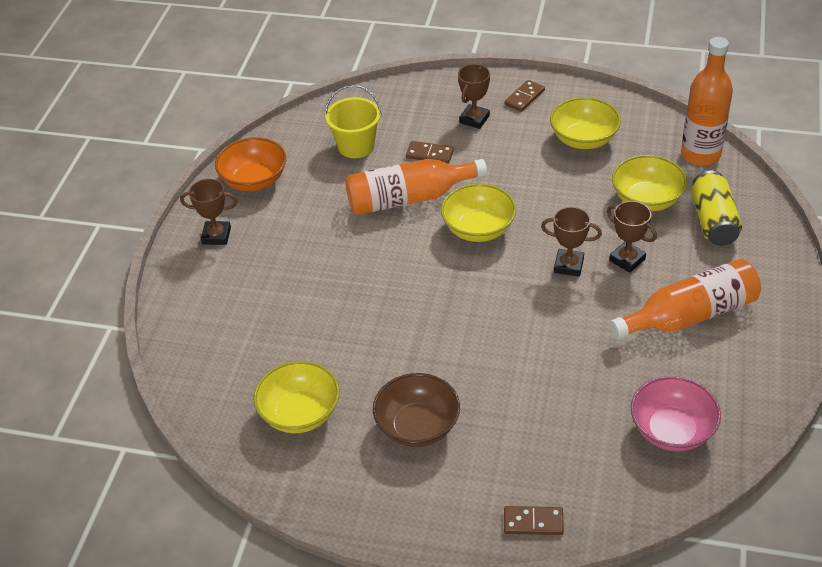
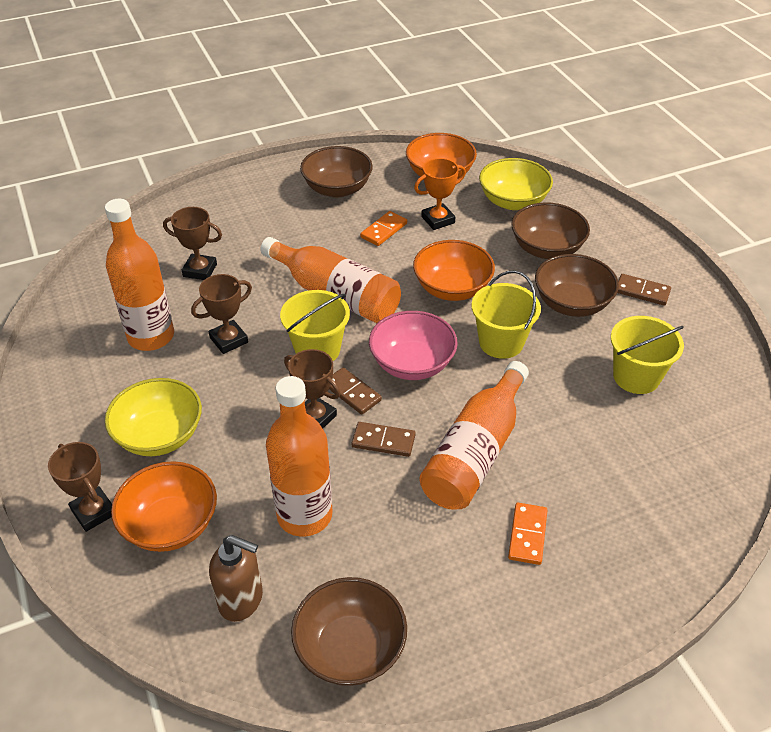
brown bowl: [373,373,460,447] = 1 -> [291,577,407,686] [300,146,373,197] [512,202,590,259] [535,254,619,317] = 4
brown soap dispenser: none = 0 -> [209,535,263,622] = 1
orange bottle: [345,159,487,215] [609,259,761,340] [681,37,733,166] = 3 -> [105,199,174,351] [260,237,401,323] [266,376,332,537] [419,361,529,510] = 4
orange bowl: [215,137,286,191] = 1 -> [111,461,217,552] [406,133,477,179] [413,240,495,301] = 3
orange domino: none = 0 -> [360,211,407,246] [508,503,547,565] = 2
orange trophy: none = 0 -> [414,158,466,230] = 1
yellow bowl: [253,361,340,433] [441,184,516,242] [550,97,621,149] [612,155,687,212] = 4 -> [105,378,202,456] [479,158,553,210] = 2
yellow bucket: [325,85,382,158] = 1 -> [280,290,350,361] [471,270,541,359] [611,316,684,394] = 3
yellow can: [692,171,742,246] = 1 -> none = 0

